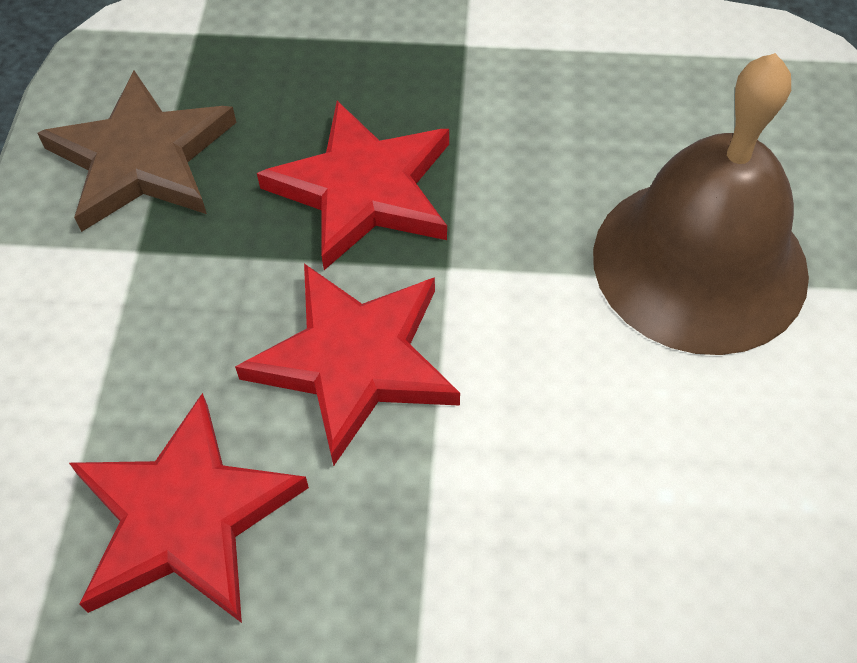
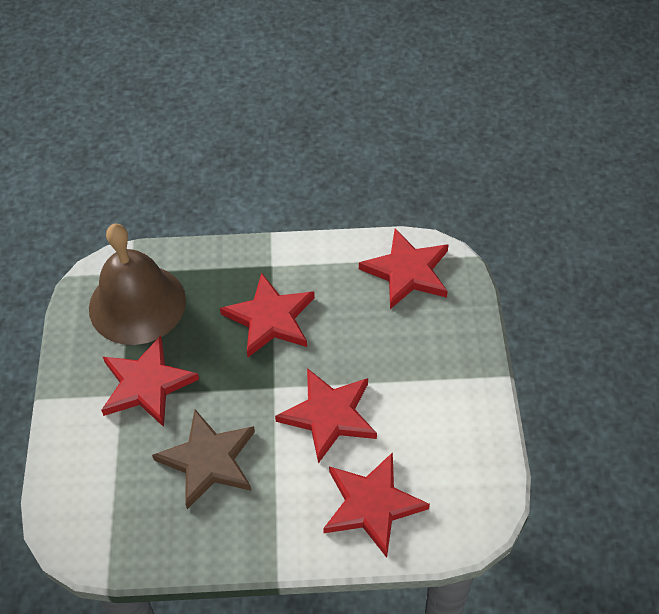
red star: [69,393,309,623] [235,263,460,466] [257,101,449,270] = 3 -> [101,335,199,427] [220,273,315,357] [275,368,377,464] [323,452,430,558] [359,229,449,309] = 5

